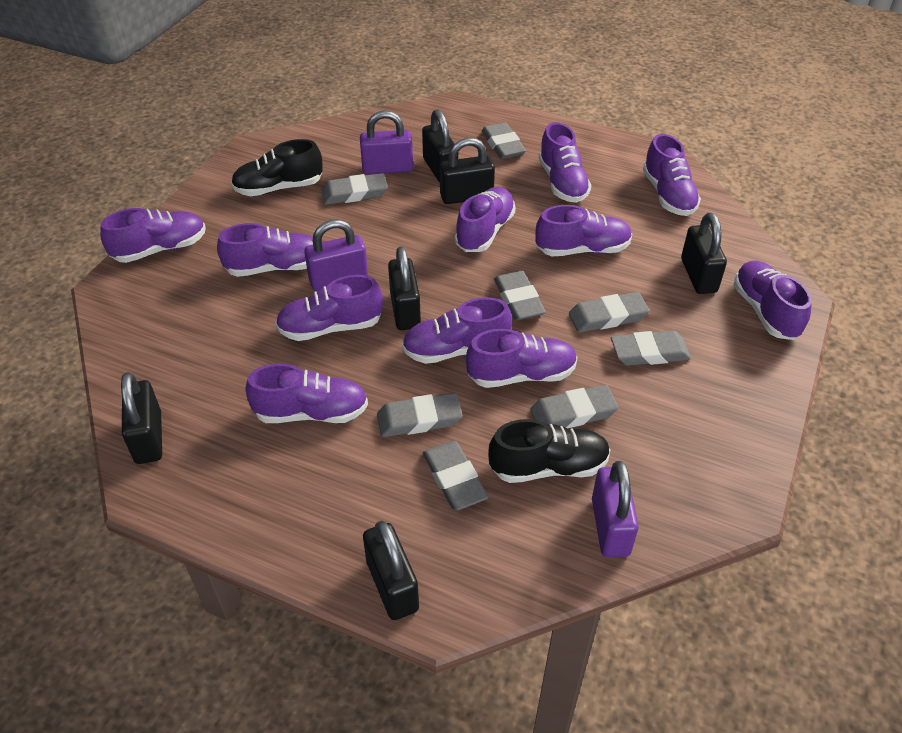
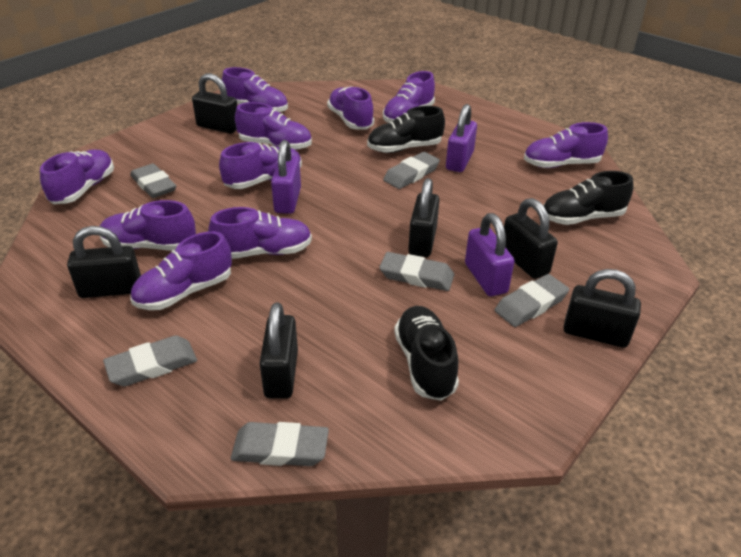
black shoe: [231,139,323,196] [488,419,610,483] = 2 -> [367,106,445,153] [394,306,459,401] [543,171,634,225] = 3
grey eraser: [321,173,388,205] [377,393,462,437] [422,441,488,510] [482,122,526,159] [494,271,546,320] [530,385,619,428] [569,292,649,333] [611,331,691,366] = 8 -> [103,335,197,386] [130,164,176,198] [231,422,329,466] [379,252,454,291] [383,152,440,189] [495,274,569,327] = 6
purple shoe: [100,208,206,263] [217,223,313,277] [246,364,368,423] [276,275,383,341] [402,297,512,364] [455,187,516,252] [466,329,578,388] [536,205,632,256] [539,122,592,203] [643,134,701,216] [734,261,812,340] = 11 -> [40,149,114,204] [100,200,196,251] [130,231,232,310] [208,207,312,259] [219,142,302,189] [222,67,288,112] [235,102,312,150] [327,86,374,129] [383,71,435,123] [524,122,608,168] = 10

